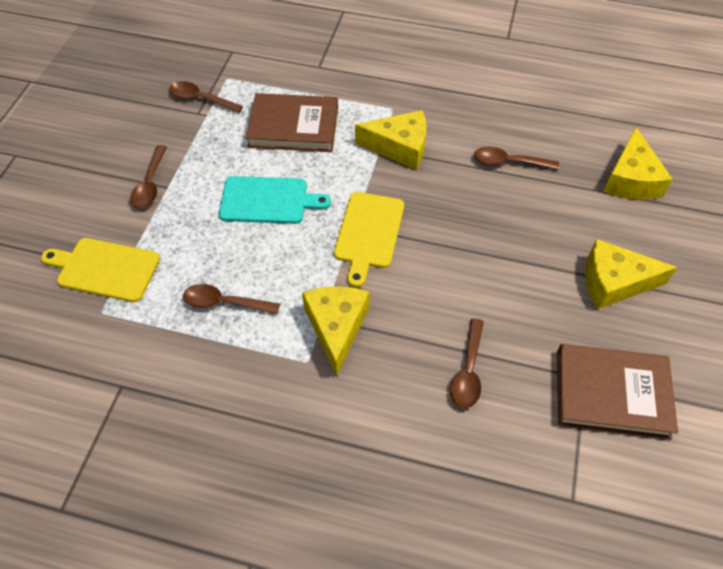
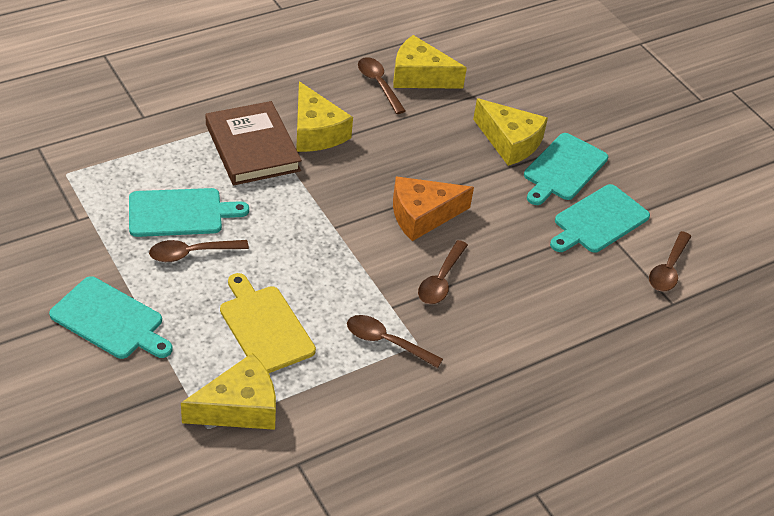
brown book: [246,93,338,152] [557,344,678,439] = 2 -> [206,101,302,185] = 1
orange cheese: none = 0 -> [393,176,474,241] = 1
turquoise cutting board: [219,176,331,224] = 1 -> [49,276,173,359] [129,188,249,237] [524,133,608,205] [550,184,650,253] = 4
yellow cutting board: [41,238,160,302] [334,192,404,287] = 2 -> [220,273,316,373] = 1

